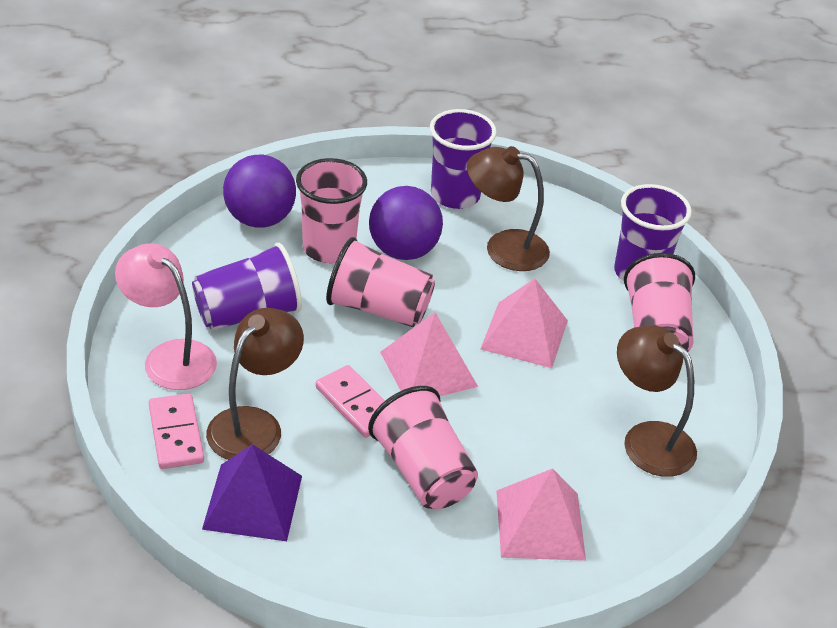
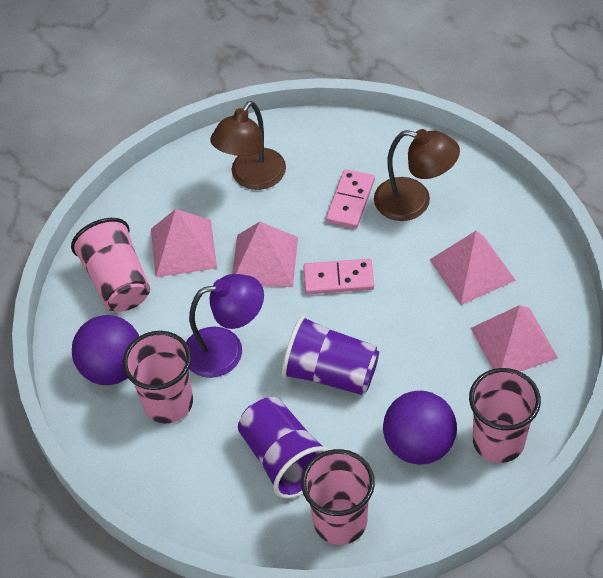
brown lamp: [206,308,304,460] [467,146,550,271] [617,325,697,477] = 3 -> [210,101,286,190] [374,129,460,221] = 2
pink lamp: [115,243,217,390] = 1 -> none = 0
pink pyramid: [380,312,478,396] [481,278,568,368] [496,468,586,561] = 3 -> [151,209,217,277] [232,222,298,287] [430,231,516,305] [471,305,558,372] = 4
purple cup: [192,243,302,330] [430,109,497,209] [614,184,692,281] = 3 -> [238,397,330,499] [282,315,379,395] = 2
purple lamp: none = 0 -> [186,274,264,378] = 1
purple pyramid: [202,444,302,541] = 1 -> none = 0

